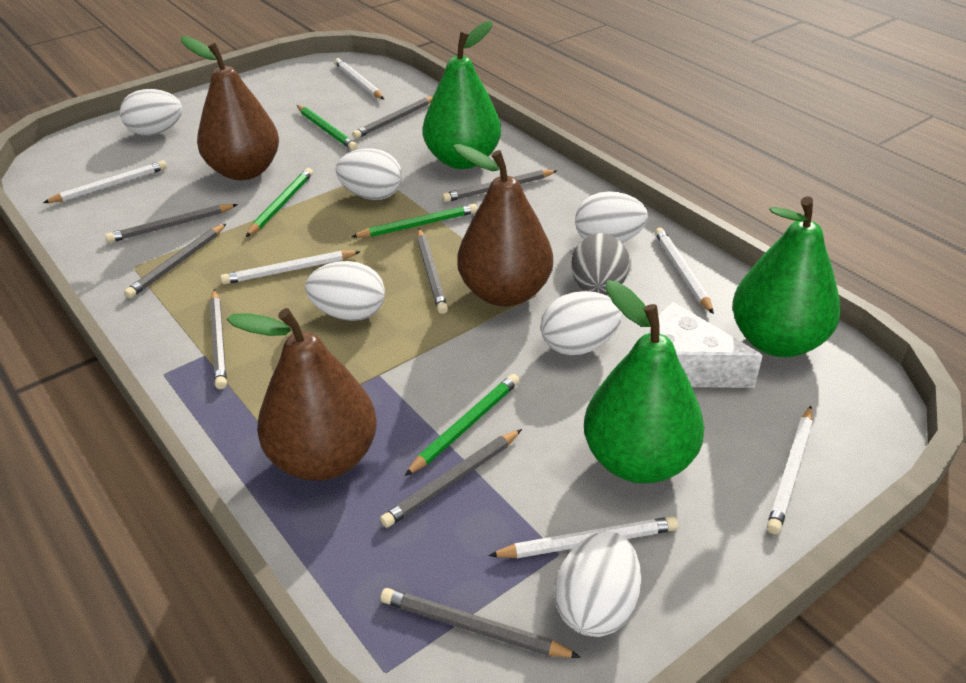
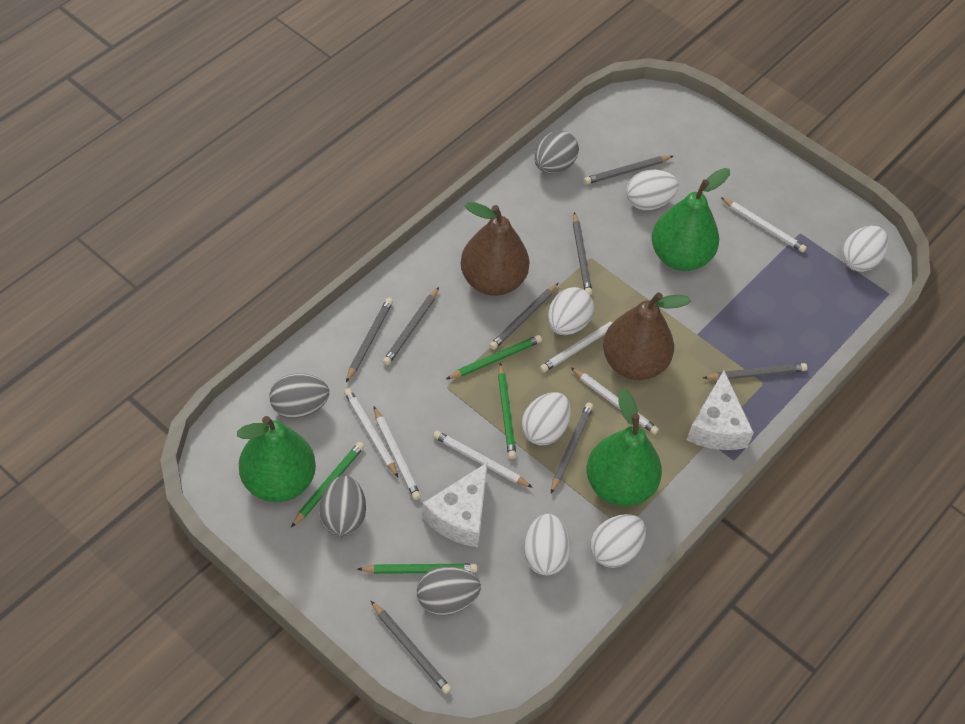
brown pear: [181,37,279,180] [227,308,377,481] [454,144,553,307] = 3 -> [461,202,529,296] [603,292,691,380] = 2
grey egg: [571,233,629,295] = 1 -> [270,374,329,418] [319,475,366,537] [417,566,481,616] [534,131,579,173] = 4
white cheese: [648,302,763,388] = 1 -> [422,462,488,547] [687,371,754,450] = 2

